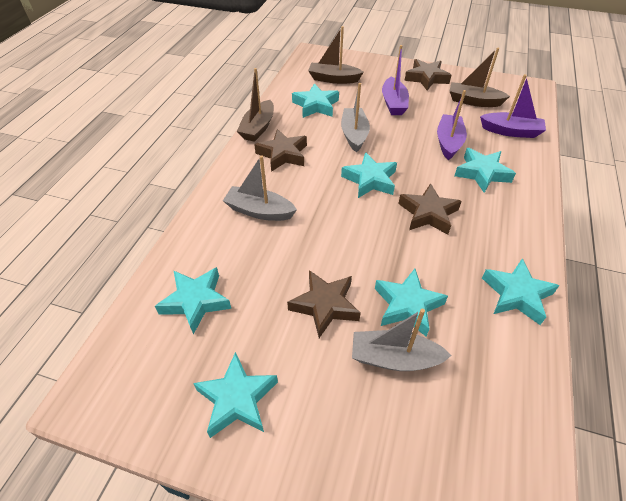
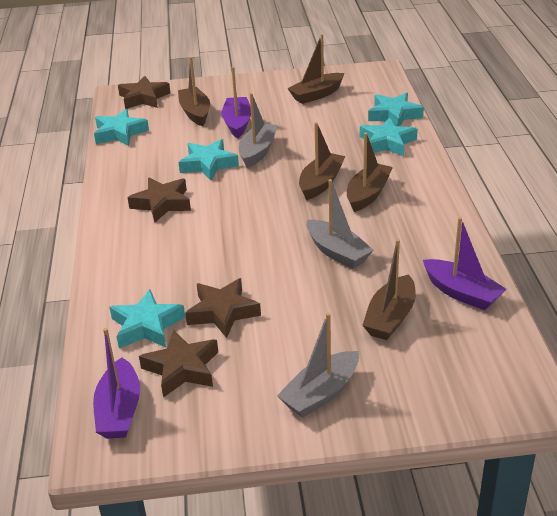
brown boat: [237,68,274,142] [308,26,364,84] [450,48,510,107] = 3 -> [178,57,210,126] [287,34,344,104] [299,122,346,200] [347,133,393,212] [362,239,416,340] = 5
turquoise star: [155,267,231,335] [193,352,278,438] [292,83,339,118] [341,152,397,198] [375,269,448,337] [455,148,516,193] [482,259,559,325] = 7 -> [94,109,149,146] [109,289,185,348] [178,139,239,181] [360,118,418,156] [368,92,424,126] = 5

